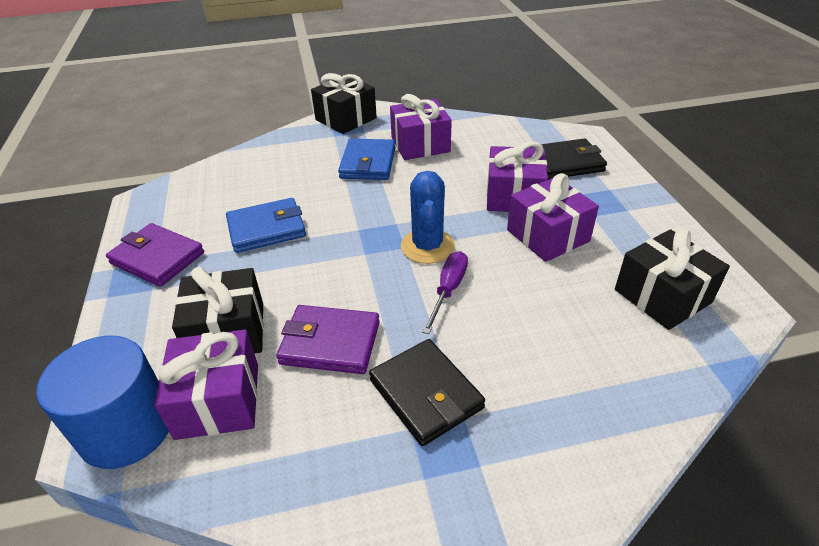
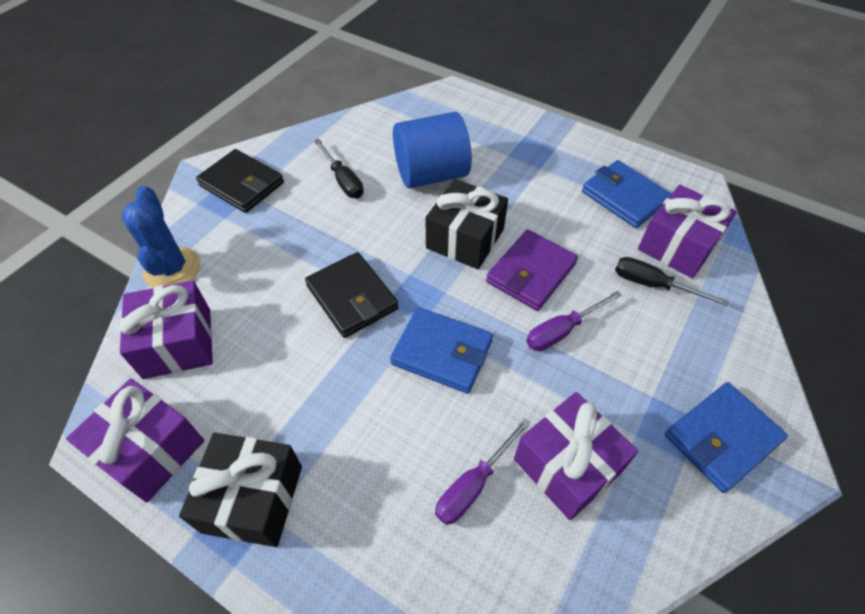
black gift: [172,266,264,354] [311,73,377,134] [615,228,730,330] = 3 -> [179,433,302,547] [425,179,508,269] = 2
black screwdriver: none = 0 -> [314,139,364,198] [615,257,729,306] = 2
blue wallet: [226,198,306,253] [338,139,395,180] = 2 -> [390,307,493,394] [582,160,672,228] [665,382,788,493] = 3
purple screwdriver: [422,251,468,334] = 1 -> [435,418,531,525] [526,291,622,351] = 2
purple wallet: [106,223,204,287] [276,305,380,374] = 2 -> [486,230,578,311] = 1

